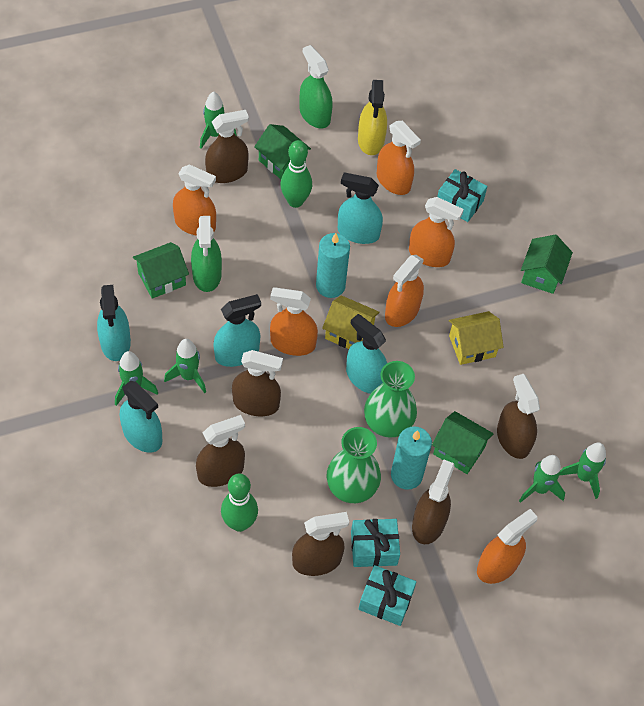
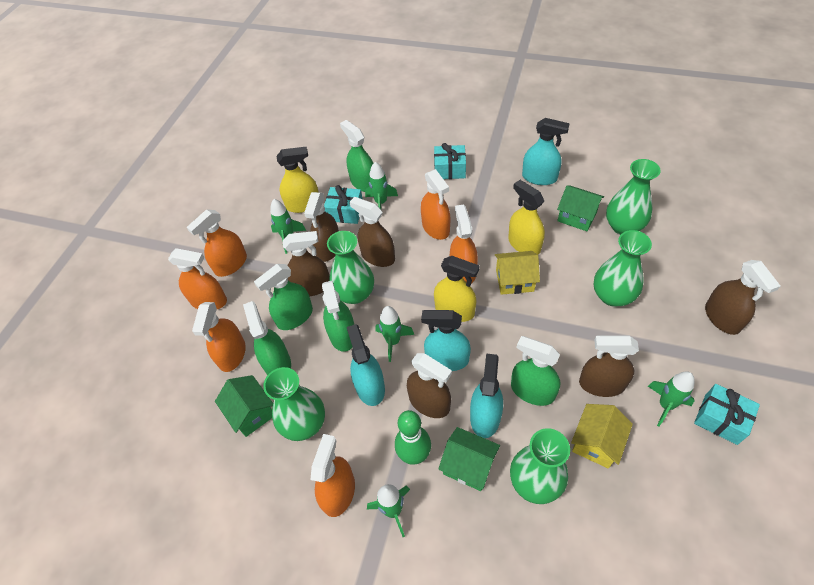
green bowling pin: [221,474,258,532] [280,140,312,208] = 2 -> [395,410,431,465] = 1
green house: [133,242,189,299] [254,124,311,179] [432,411,493,474] [521,235,573,294] = 4 -> [215,375,273,437] [438,427,500,491] [557,186,604,231] = 3
green spray bottle: [191,216,222,292] [299,45,333,128] = 2 -> [243,301,291,375] [254,264,313,330] [322,281,354,352] [340,120,373,192] [511,336,560,406] = 5
green vase: [327,427,381,503] [364,361,417,438] = 2 -> [263,367,325,441] [327,231,374,304] [510,428,570,504] [593,230,652,307] [606,159,661,235] = 5
turquoise candle: [316,233,350,298] [391,426,432,490] = 2 -> none = 0
turquoise spray bottle: [97,285,131,361] [120,381,162,453] [213,294,261,367] [338,173,383,244] [346,314,387,394] = 5 -> [347,324,385,406] [421,310,471,371] [470,354,503,438] [522,118,570,185] = 4
yellow spray bottle: [358,80,387,155] = 1 -> [276,147,319,213] [434,256,479,322] [508,180,545,255] = 3

